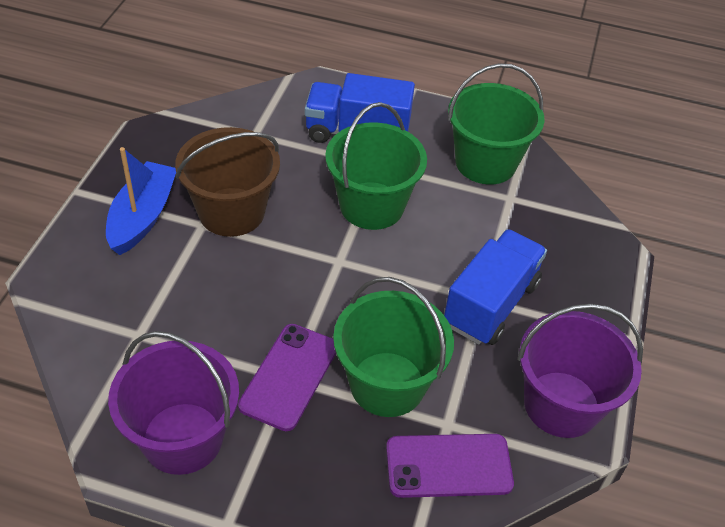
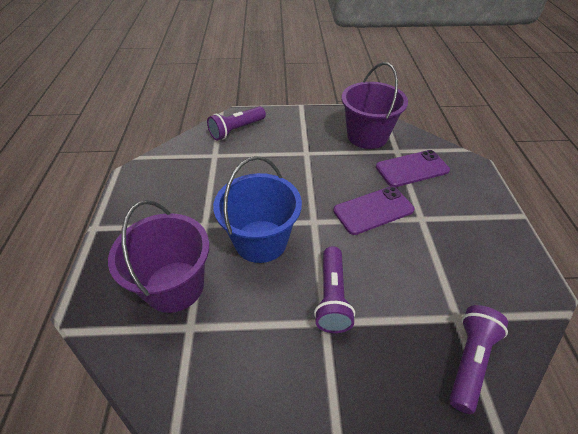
blue boat: [106,147,176,255] = 1 -> none = 0
blue bucket: none = 0 -> [213,156,302,263] = 1
blue truck: [305,73,415,143] [444,229,547,345] = 2 -> none = 0
brown bucket: [175,127,280,237] = 1 -> none = 0
green bucket: [325,102,427,230] [333,277,454,417] [448,63,545,185] = 3 -> none = 0
purple flashlight: none = 0 -> [207,106,266,140] [314,246,355,333] [449,305,508,414] = 3

